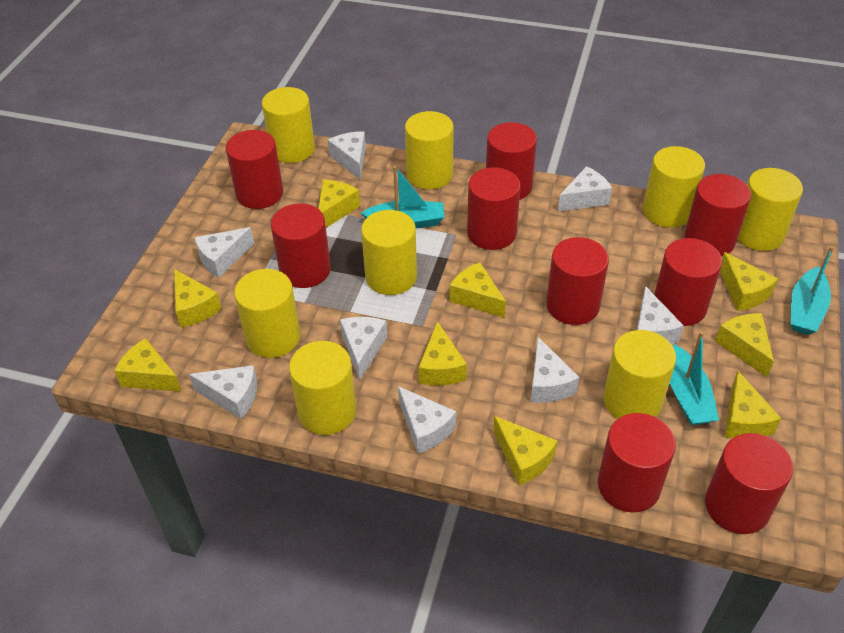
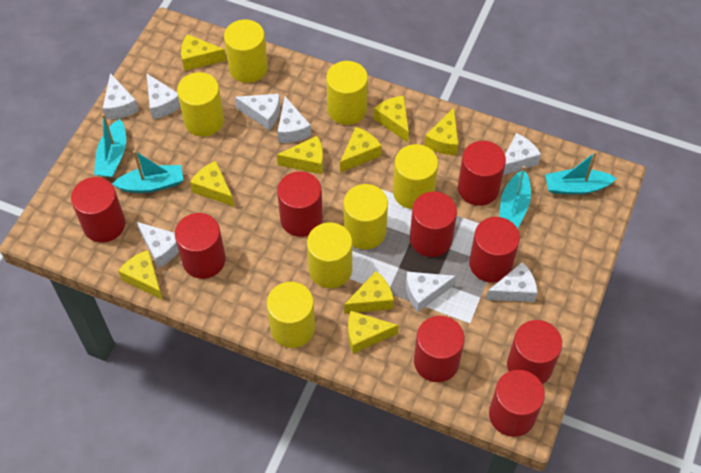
turquoise boat: [361,166,444,228] [670,331,719,425] [791,246,834,335] = 3 -> [94,114,126,177] [112,150,183,193] [499,166,531,229] [545,151,617,195] = 4
yellow cylinder: [234,269,301,358] [262,87,315,163] [289,341,357,435] [361,210,417,295] [405,111,454,189] [603,330,676,419] [643,146,705,228] [737,168,803,251] = 8 -> [177,72,224,136] [224,19,268,83] [267,282,315,348] [307,222,352,288] [326,61,368,125] [343,184,388,250] [393,144,438,209] = 7

